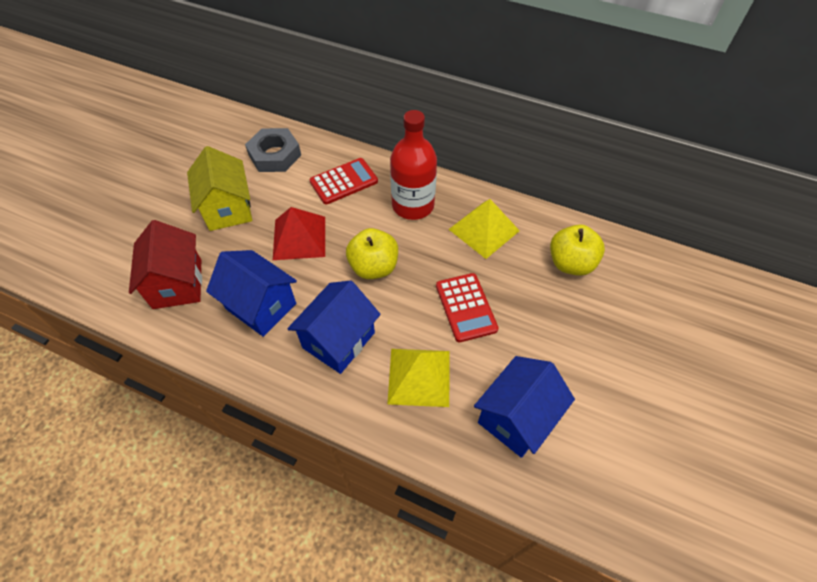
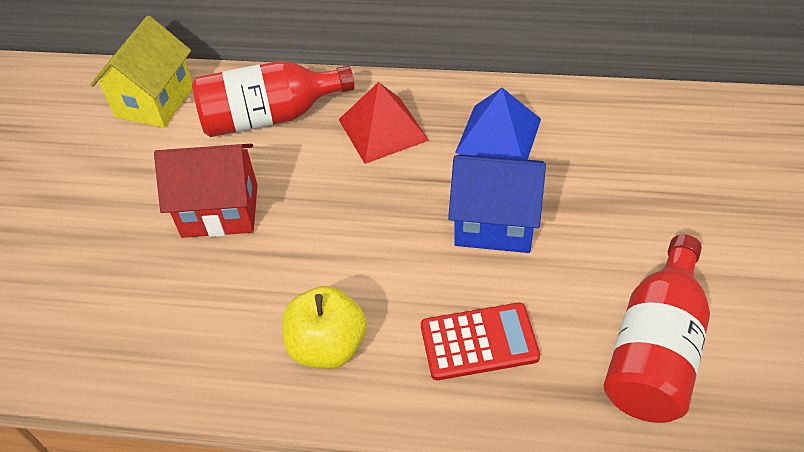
blue house: [206,250,297,337] [287,281,381,374] [474,356,575,458] = 3 -> [448,154,546,253] = 1
blue pyramid: none = 0 -> [455,88,541,160] = 1
grey nut: [245,128,301,172] = 1 -> none = 0
red bottle: [390,110,437,220] = 1 -> [192,61,355,137] [603,234,710,423] = 2
red calculator: [310,158,378,205] [436,273,498,342] = 2 -> [421,303,540,380] = 1
yellow apple: [346,228,398,279] [550,225,605,276] = 2 -> [282,286,367,369] = 1
yellow pyramid: [388,349,450,407] [448,199,520,259] = 2 -> none = 0

